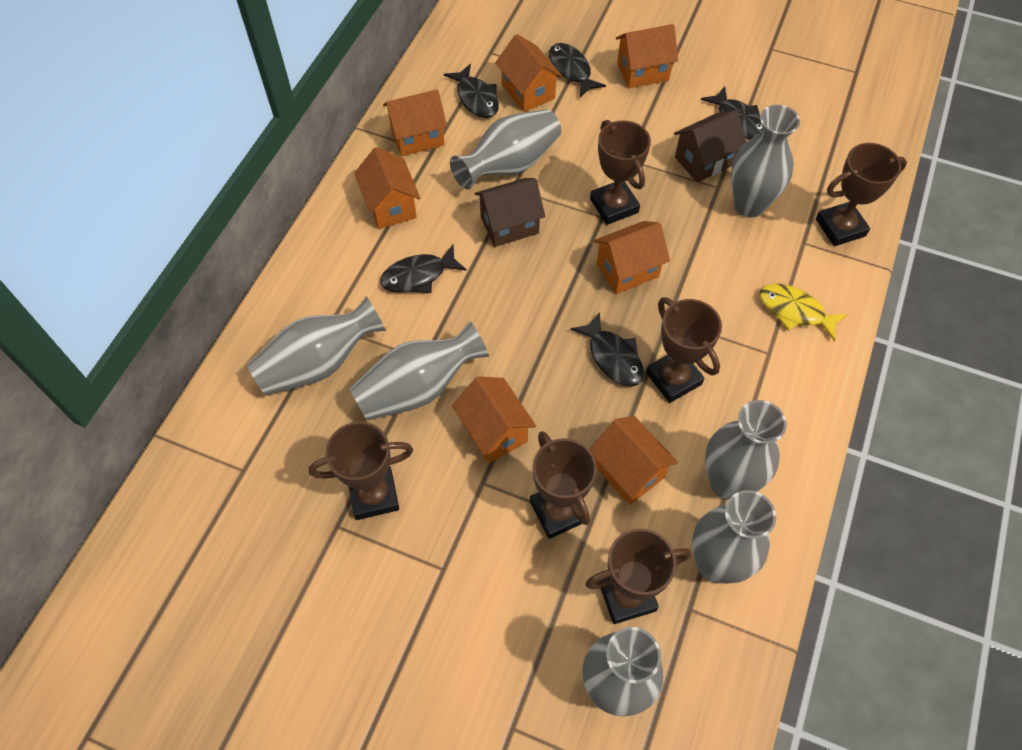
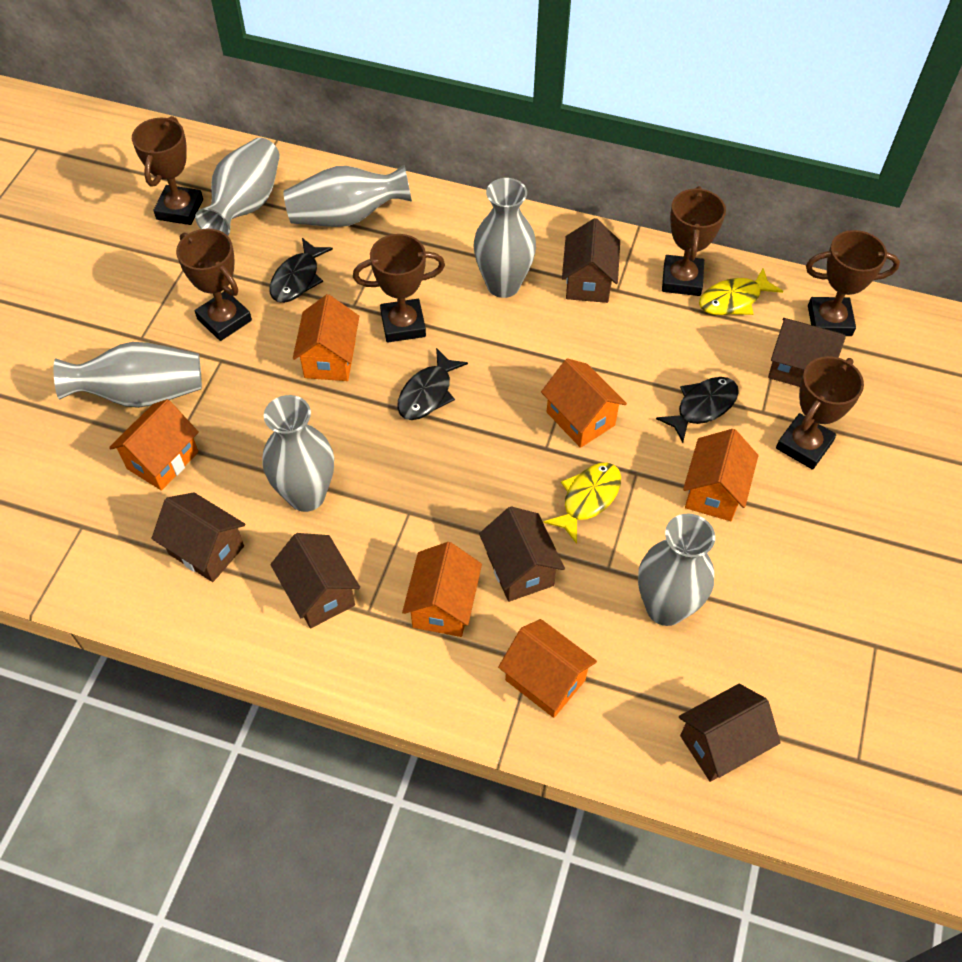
black fish: [380,245,467,293] [444,64,499,118] [549,43,606,97] [570,312,644,387] [701,87,762,140] = 5 -> [269,238,333,303] [397,348,468,420] [656,377,739,443] = 3
brown house: [475,178,545,247] [674,110,746,182] = 2 -> [152,492,245,582] [270,533,360,628] [479,506,565,602] [562,218,620,303] [679,684,780,782] [768,318,846,387] = 6
grey vase: [247,296,386,395] [349,321,489,420] [450,109,561,190] [582,627,663,717] [692,490,776,584] [705,400,787,499] [731,105,800,218] = 7 -> [54,342,202,408] [195,138,280,236] [262,395,334,512] [283,165,412,227] [474,178,536,298] [638,513,715,626] = 6
orange house: [354,147,420,229] [383,89,447,156] [452,376,536,463] [495,34,562,112] [589,416,678,505] [594,221,670,294] [616,24,678,88] = 7 -> [109,399,199,491] [293,294,359,381] [402,542,482,637] [498,619,597,718] [541,358,627,448] [683,429,758,521] = 6
yellow fish: [759,284,848,342] = 1 -> [543,463,621,544] [699,268,783,315] = 2

